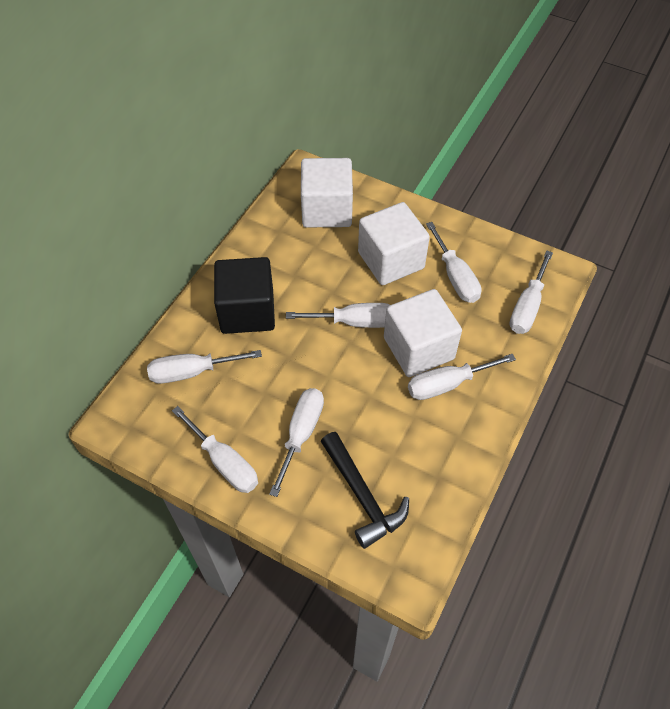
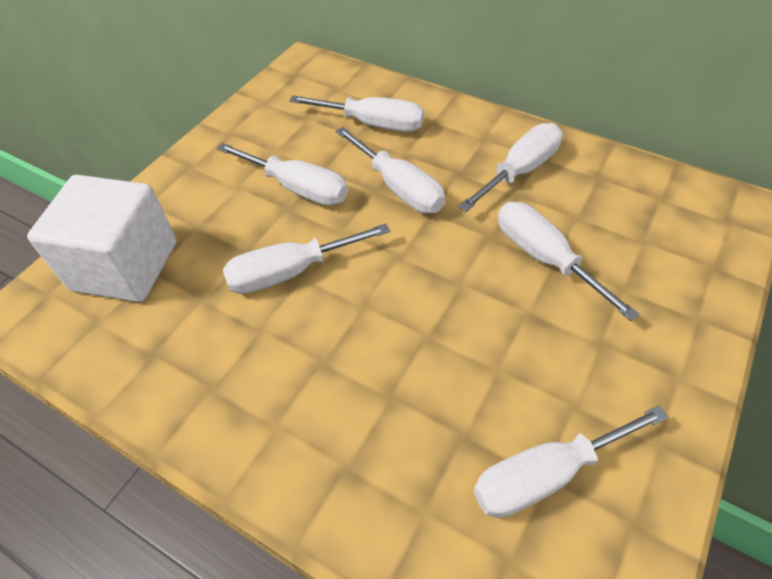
black cube: [214,257,275,334] = 1 -> none = 0
black hammer: [321,432,409,549] = 1 -> none = 0
white cube: [301,158,353,227] [358,202,430,285] [384,289,462,377] = 3 -> [27,175,177,302] = 1

